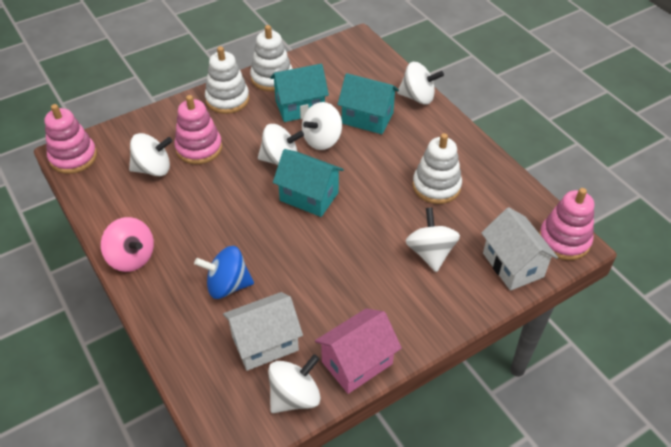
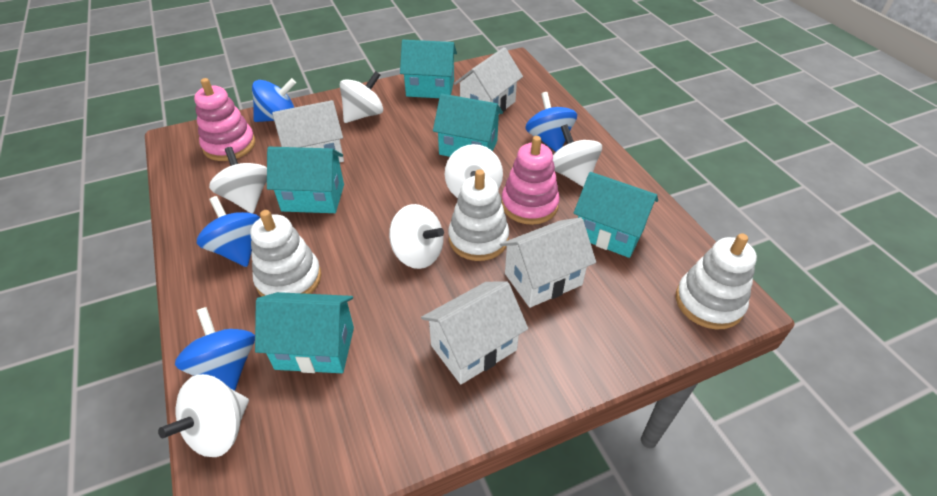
blue spinning top: [194,246,254,299] = 1 -> [175,307,255,391] [197,196,260,267] [252,78,296,122] [525,92,577,152] = 4
pink house: [315,309,402,394] = 1 -> none = 0
pink spinning top: [101,217,154,272] = 1 -> none = 0
pink stacking toy: [45,104,97,174] [174,95,222,164] [539,188,594,260] = 3 -> [194,78,255,161] [501,136,560,225] = 2
turquoise house: [270,64,329,122] [273,149,344,217] [337,73,399,134] = 3 -> [255,292,354,373] [267,147,344,213] [400,40,457,98] [433,94,503,157] [574,172,658,258] = 5
white house: [223,292,303,371] [481,207,558,291] = 2 -> [272,100,344,163] [421,281,528,385] [454,47,523,112] [500,217,596,308] = 4

